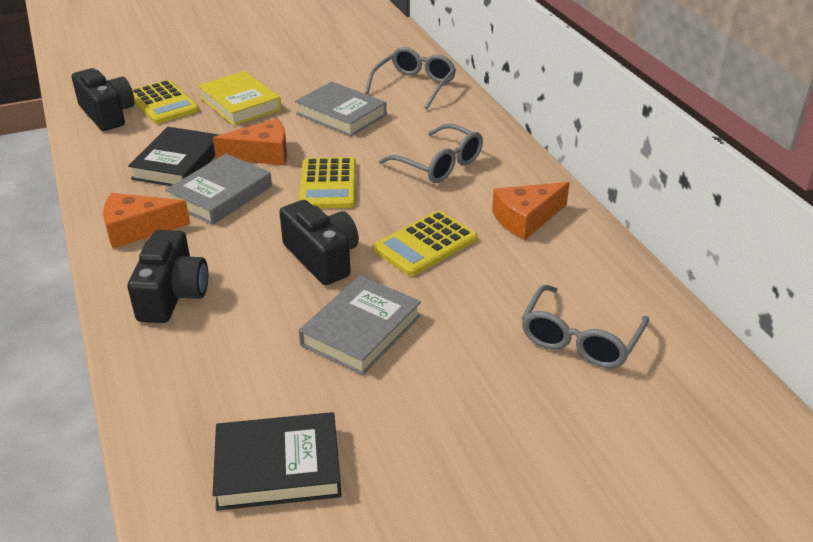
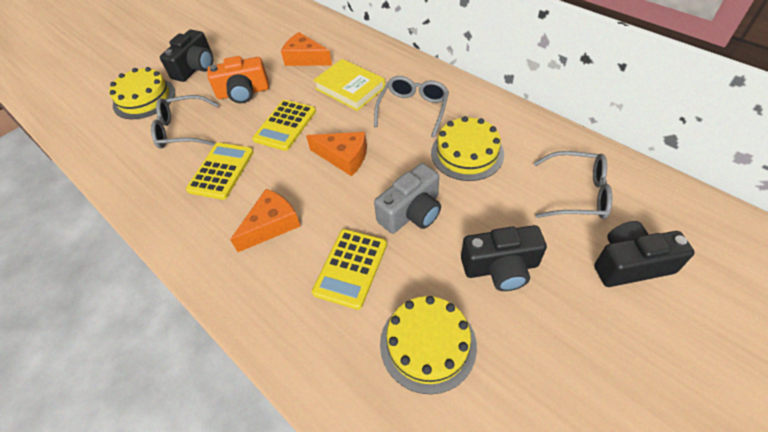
black book: [128,127,220,186] [213,412,342,511] = 2 -> none = 0
grey book: [165,154,272,225] [295,82,387,136] [299,275,421,375] = 3 -> none = 0
grey camera: none = 0 -> [374,163,441,234] = 1
orange camera: none = 0 -> [208,56,269,103] = 1
yellow cake: none = 0 -> [109,67,175,119] [380,296,477,394] [431,116,504,181] = 3

